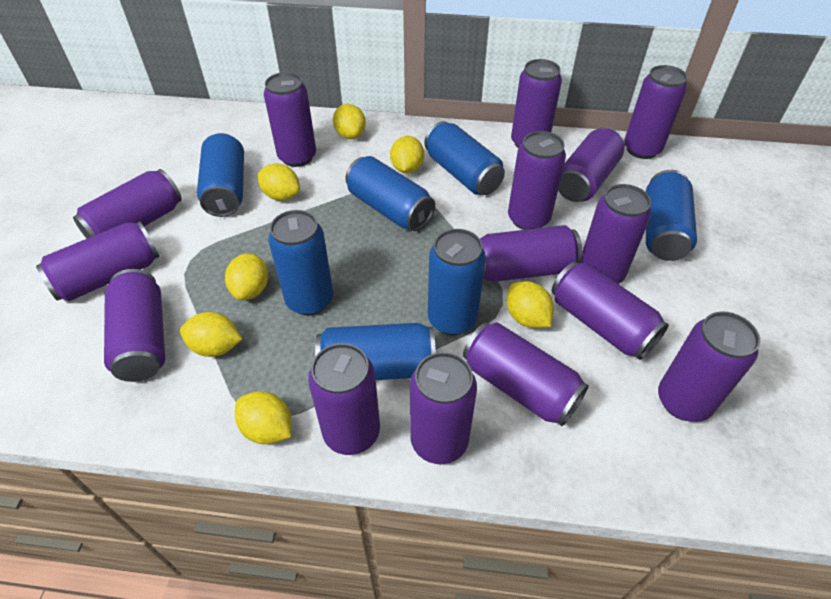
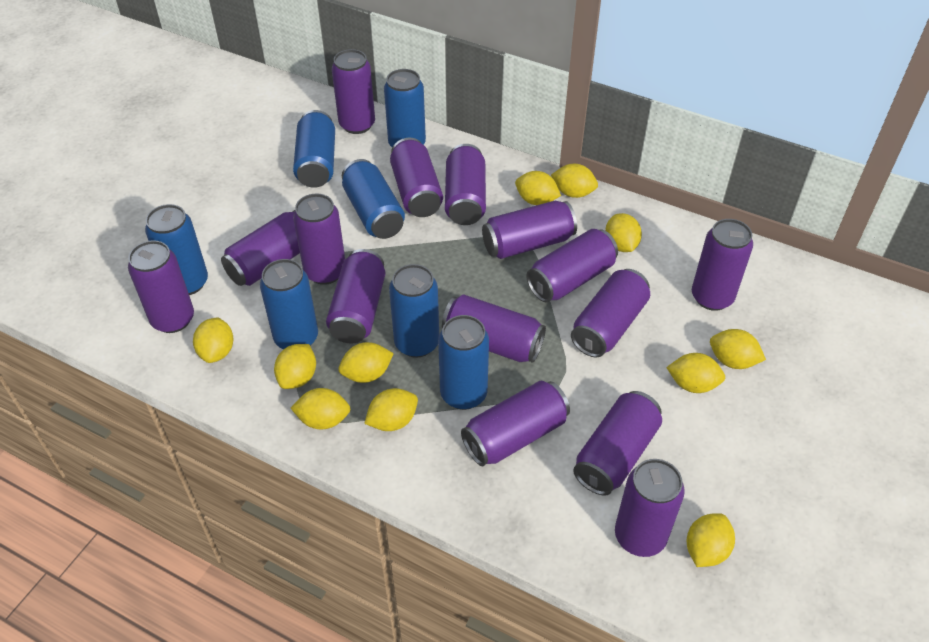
yellow lemon: [180,312,242,357] [225,253,268,300] [235,391,292,444] [258,163,300,201] [333,104,366,139] [390,136,424,173] [507,281,554,328] = 7 -> [193,317,233,363] [274,344,316,389] [291,388,351,429] [339,342,394,383] [364,388,418,431] [515,171,561,205] [551,164,598,198] [605,213,642,252] [666,353,725,393] [687,513,735,567] [710,329,766,369] = 11

